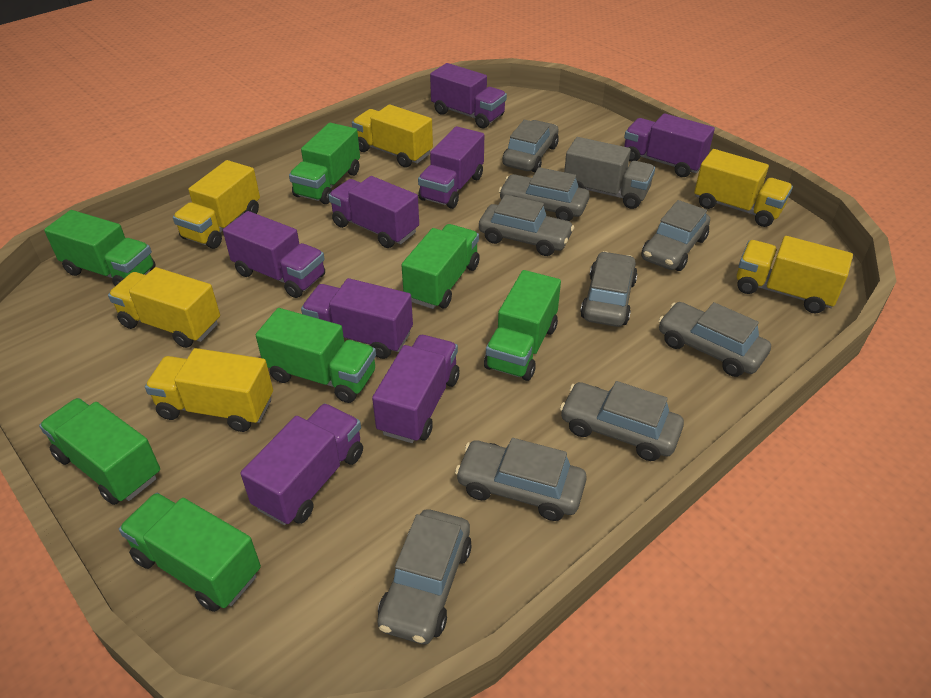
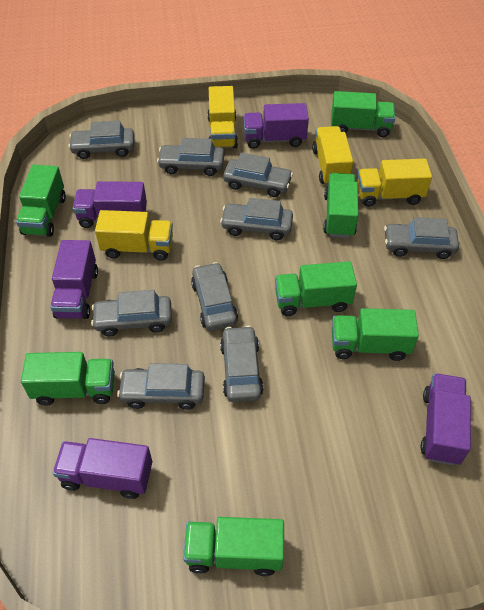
grey truck: [564,137,655,209] = 1 -> none = 0
purple truck: [223,211,325,298] [240,404,363,525] [301,278,413,359] [328,176,419,248] [372,335,459,443] [418,126,484,209] [430,63,507,128] [624,113,715,177] = 8 -> [50,240,98,319] [52,438,152,499] [73,181,147,228] [243,103,309,149] [420,373,471,465] = 5
yellow truck: [108,267,220,348] [145,348,273,432] [173,160,260,249] [352,104,433,168] [694,149,793,227] [737,236,853,314] = 6 -> [95,210,173,261] [207,86,238,148] [312,126,353,186] [357,159,432,207] = 4

